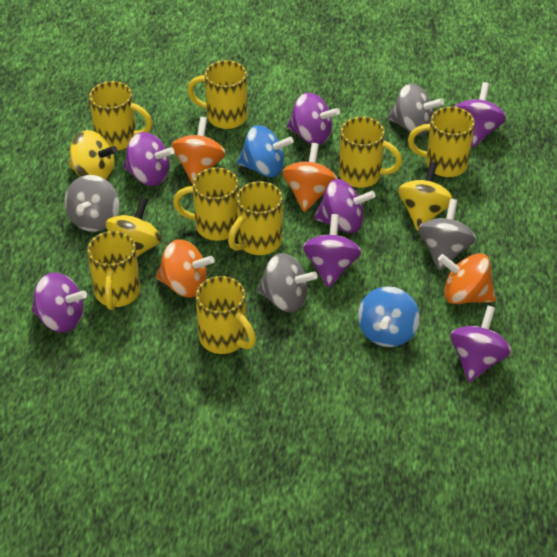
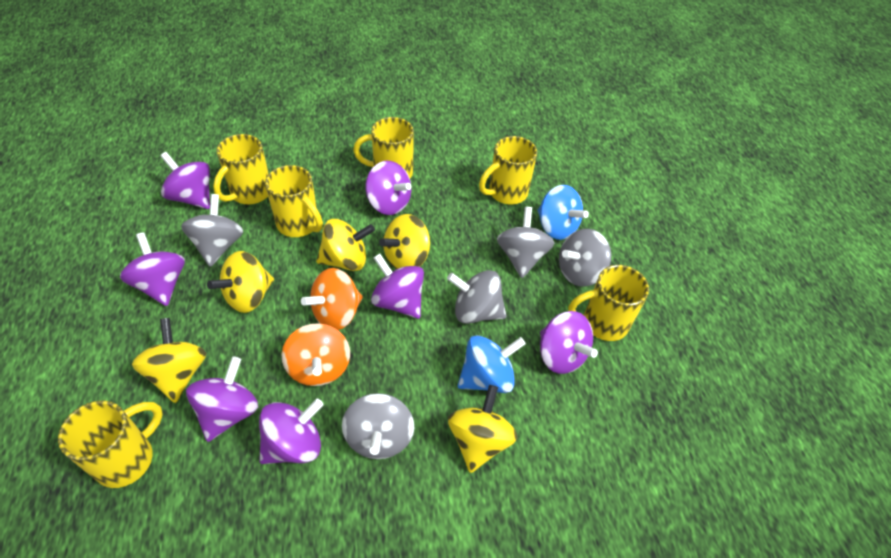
grey spinning top: [64,175,119,232] [256,253,317,313] [388,84,444,136] [418,199,476,271] = 4 -> [181,194,243,267] [342,393,414,459] [447,270,507,324] [497,207,554,278] [559,229,611,287] = 5
orange spinning top: [156,239,214,298] [171,117,226,184] [282,143,337,212] [438,253,496,304] = 4 -> [282,323,350,386] [301,268,363,330] = 2
yellow mug: [87,231,140,310] [89,81,152,151] [173,167,239,241] [187,60,247,129] [196,276,256,354] [228,181,283,255] [339,117,402,188] [408,106,475,177] = 8 -> [58,401,163,488] [213,134,269,204] [265,165,323,237] [353,117,414,178] [479,136,537,204] [568,265,649,341] = 6
yellow spinning top: [69,130,117,180] [106,197,161,257] [398,161,453,231] = 3 -> [132,318,206,403] [207,251,274,313] [316,219,375,271] [379,214,430,269] [448,385,518,473] = 5

